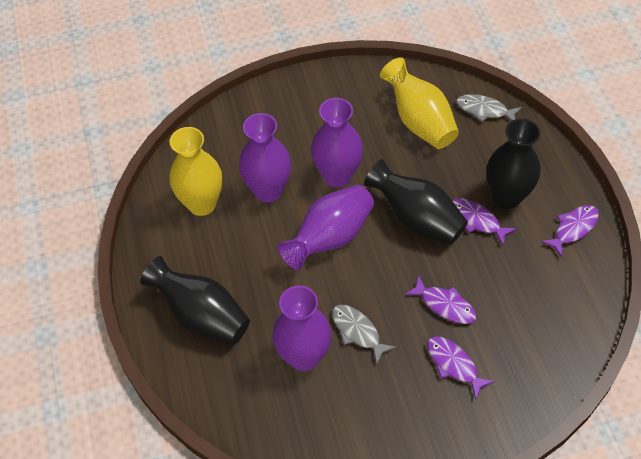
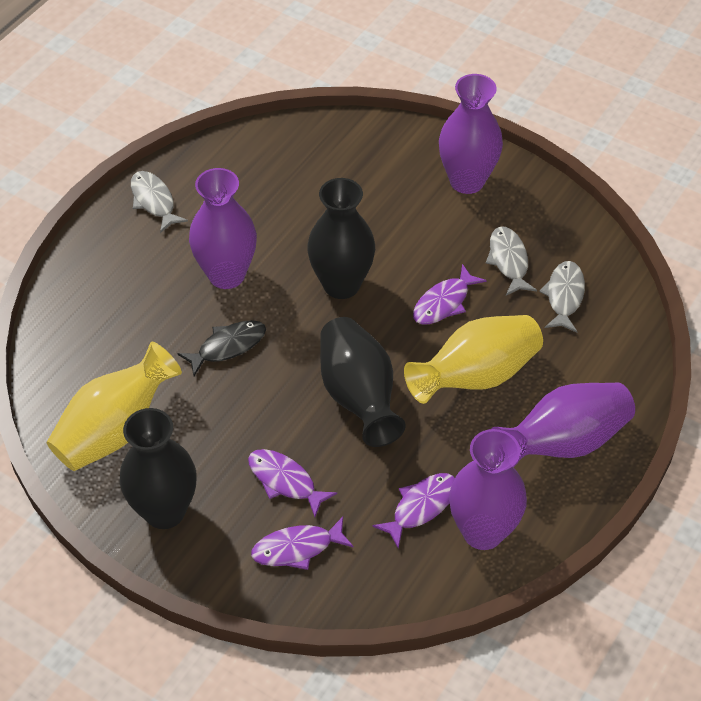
black fish: none = 0 -> [177,320,266,376] = 1
grey fish: [332,305,396,364] [456,94,522,122] = 2 -> [131,171,188,233] [486,226,537,295] [539,261,585,333] = 3

